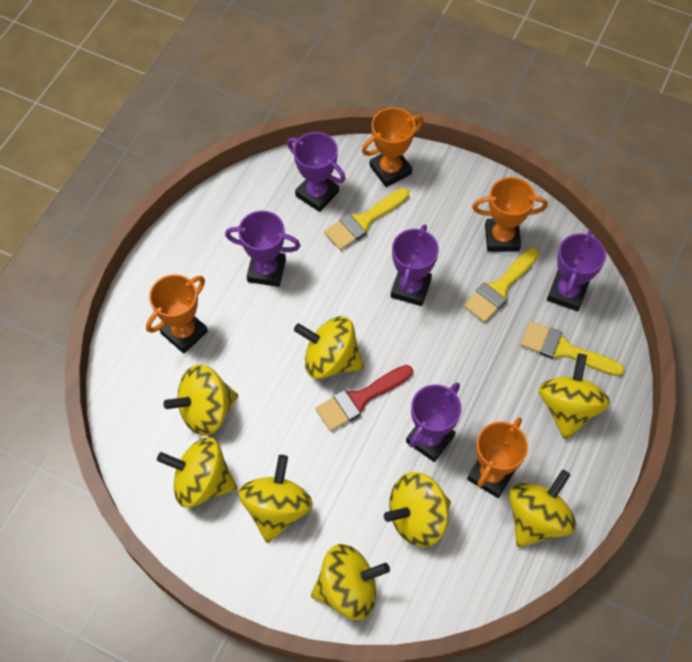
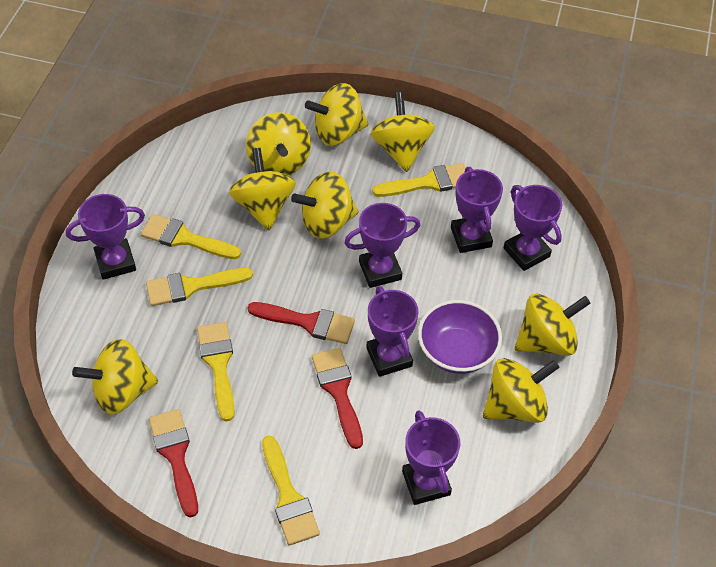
orange trophy: [146,274,208,354] [362,107,424,187] [467,417,528,498] [472,177,548,252] = 4 -> none = 0
purple bowl: none = 0 -> [418,300,502,374] = 1
purple trophy: [225,211,301,287] [287,132,346,212] [391,224,439,306] [406,383,462,462] [547,230,606,311] = 5 -> [66,194,145,280] [344,203,420,288] [366,286,419,377] [402,411,460,505] [451,167,503,253] [504,185,562,271] = 6
red brush: [315,365,413,431] = 1 -> [149,409,198,518] [248,302,355,344] [312,348,363,449] = 3
yellow brush: [324,188,409,250] [464,248,539,323] [521,321,625,376] = 3 -> [141,214,241,259] [146,268,253,306] [197,322,235,421] [262,436,320,546] [372,163,466,197] = 5

